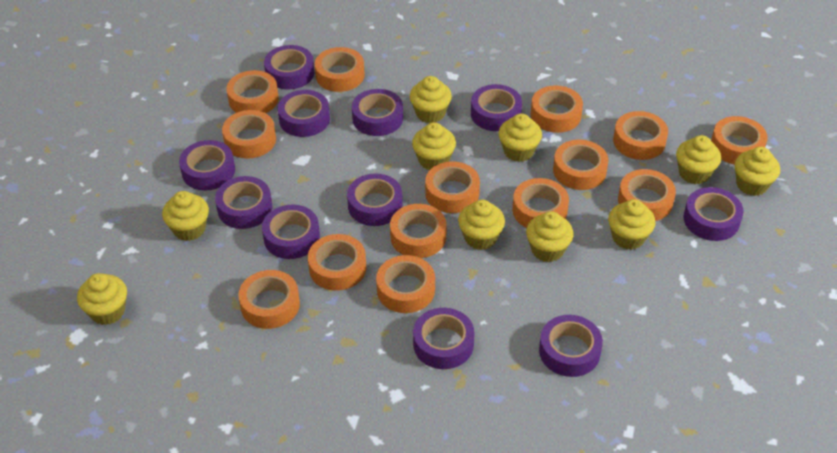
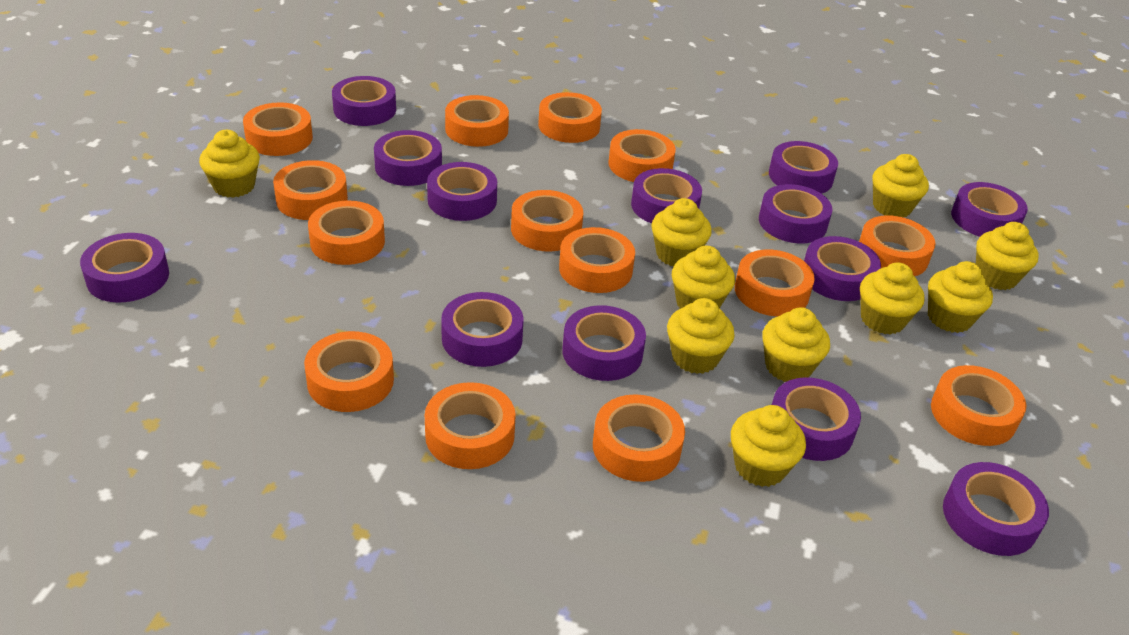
purple tape: [179,140,235,191] [215,176,272,229] [262,205,320,259] [264,45,314,90] [278,90,330,137] [347,173,403,226] [352,89,403,136] [413,308,475,369] [471,84,522,131] [539,315,603,377] [683,187,744,241] = 11 -> [80,233,169,303] [332,76,396,126] [374,130,442,186] [427,162,497,221] [441,292,524,367] [562,305,646,381] [631,168,702,223] [759,184,832,243] [769,141,838,194] [772,377,861,461] [804,236,881,301] [943,462,1049,556] [951,182,1028,237] = 13

